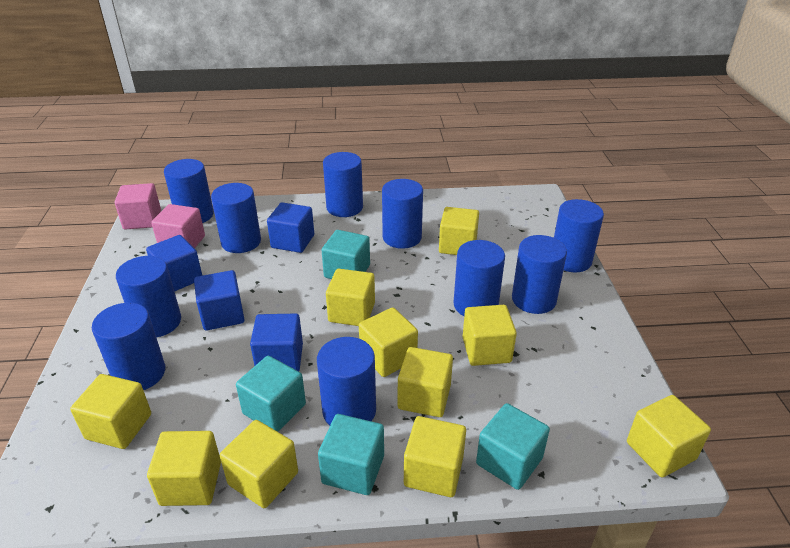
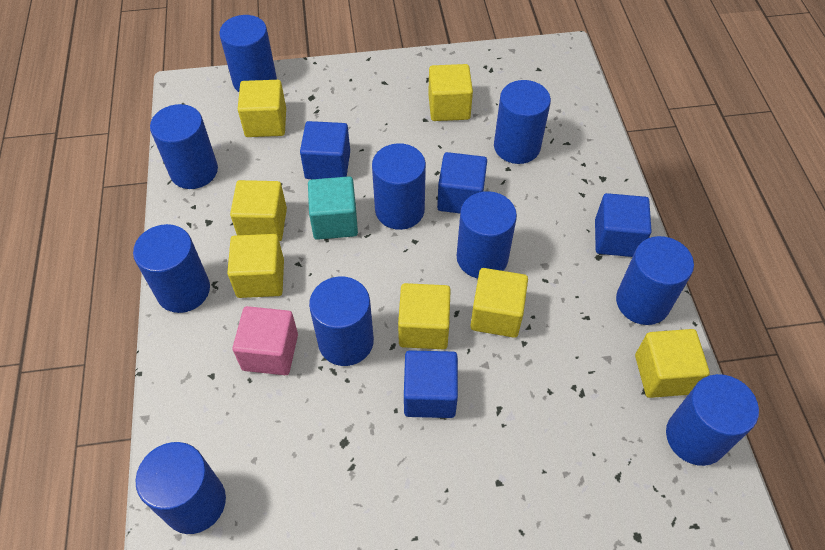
pink cube: [115,183,161,230] [151,204,205,248] = 2 -> [233,306,298,375] = 1
turquoise cube: [236,356,306,432] [318,414,384,495] [322,230,370,279] [476,403,550,490] = 4 -> [308,176,358,240] = 1
yellow cube: [70,374,151,449] [147,431,221,506] [220,420,298,508] [326,269,375,326] [359,307,418,377] [398,347,453,417] [404,416,466,497] [439,207,479,255] [463,305,517,366] [627,395,711,477] = 10 -> [227,234,284,298] [230,180,287,241] [238,80,286,137] [398,283,451,349] [428,64,473,121] [470,268,528,338] [635,329,710,398] = 7

